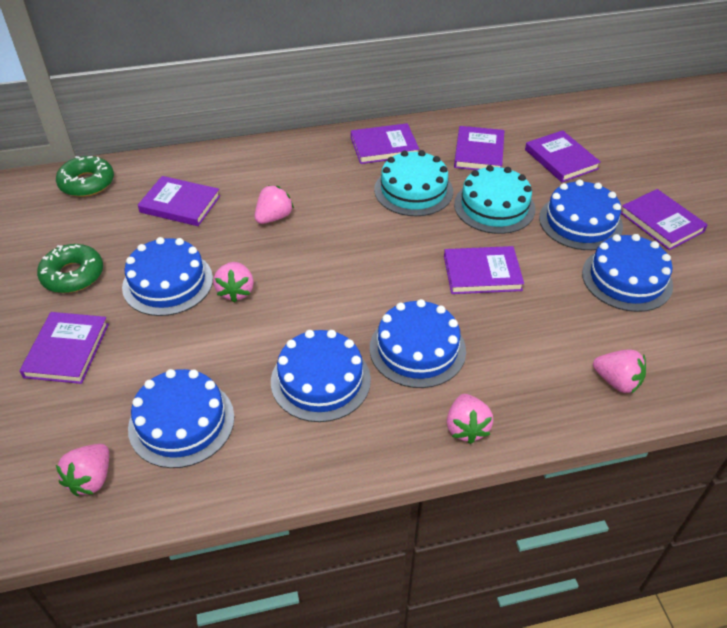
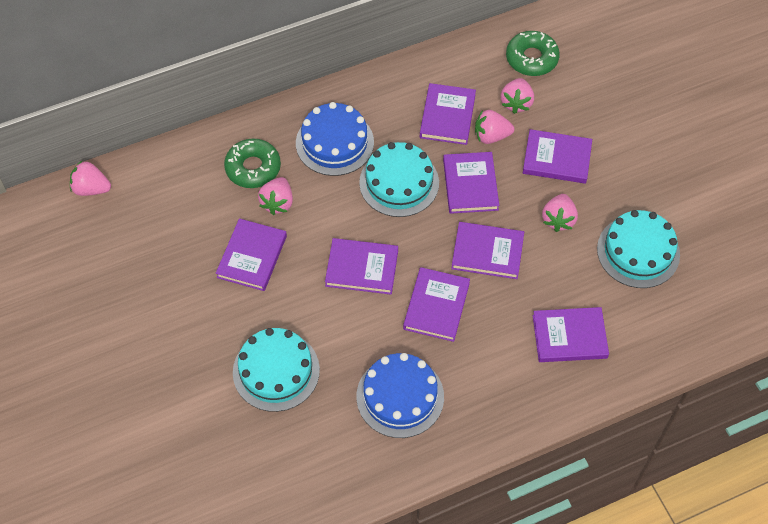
blue cake: [122,237,213,316] [128,369,234,468] [271,330,371,422] [370,299,466,388] [539,179,623,250] [582,234,673,312] = 6 -> [296,102,374,176] [356,353,444,438] = 2
purple book: [20,312,109,384] [138,176,220,226] [351,123,419,164] [444,246,524,294] [454,126,504,170] [525,130,601,182] [621,189,708,250] = 7 -> [216,218,287,291] [325,238,398,295] [403,267,470,342] [420,83,476,145] [443,152,499,214] [451,222,524,279] [523,129,592,184] [533,307,609,362] = 8
turquoise cake: [374,150,453,216] [454,165,535,234] = 2 -> [233,328,320,412] [359,142,439,217] [597,210,680,288] = 3

